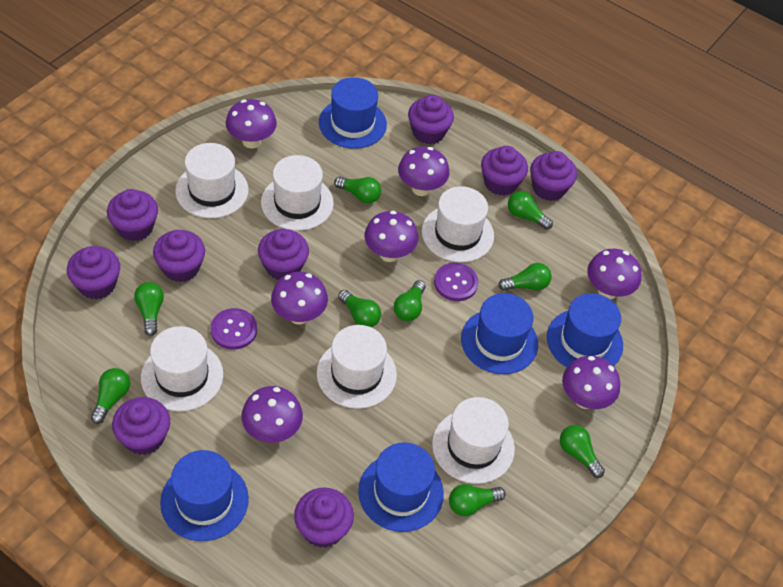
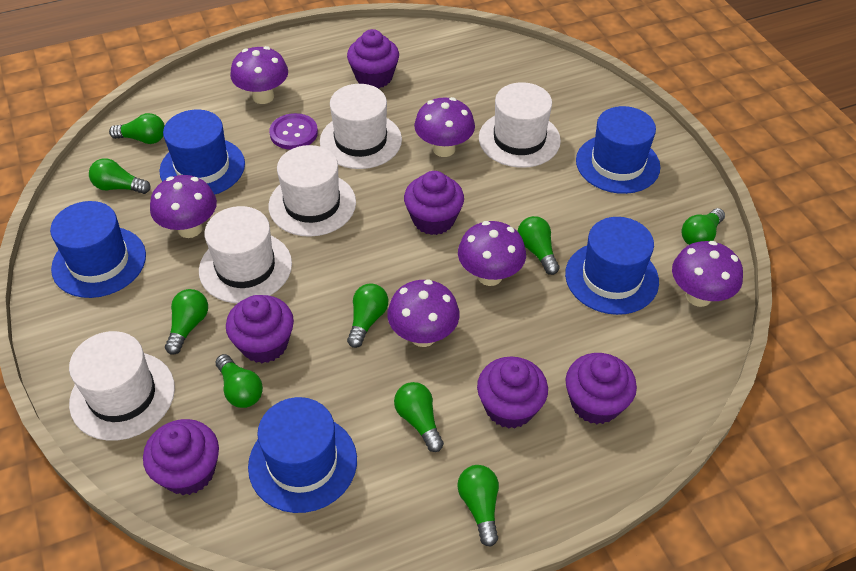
purple button: [211,308,257,350] [434,263,478,301] = 2 -> [269,113,318,150] = 1
purple cupcake: [67,246,120,299] [107,189,158,241] [112,397,170,455] [153,230,205,282] [258,229,309,280] [294,488,354,548] [408,95,454,144] [481,146,528,196] [530,151,577,201] = 9 -> [143,419,219,495] [226,295,294,363] [347,29,399,88] [404,171,464,235] [477,357,548,429] [565,353,637,424] = 6
purple mushroom: [226,99,277,149] [242,386,303,443] [271,272,328,324] [364,211,418,262] [398,146,449,196] [562,356,620,409] [587,249,641,299] = 7 -> [150,175,217,238] [230,46,288,104] [387,280,460,347] [414,97,475,157] [458,221,526,286] [672,241,743,307] = 6
white hat: [141,326,223,411] [175,143,249,218] [261,155,334,231] [317,325,397,409] [422,186,494,262] [432,397,515,484] = 6 -> [69,331,175,441] [199,206,292,303] [268,145,356,237] [320,84,402,169] [479,82,561,168] = 5

